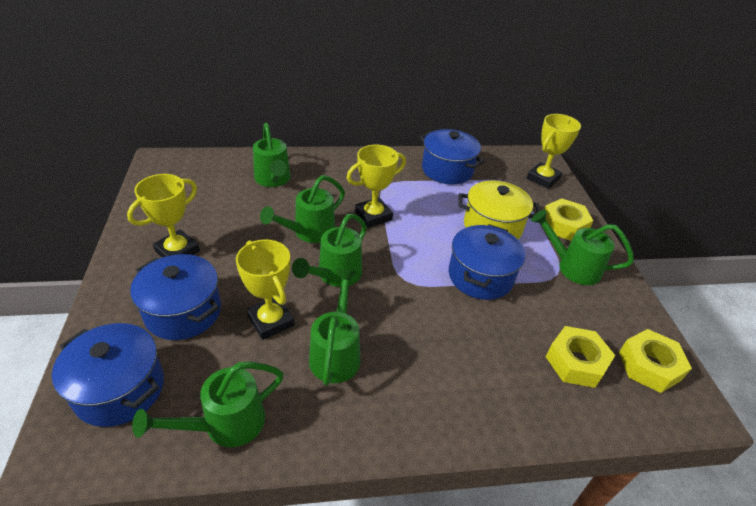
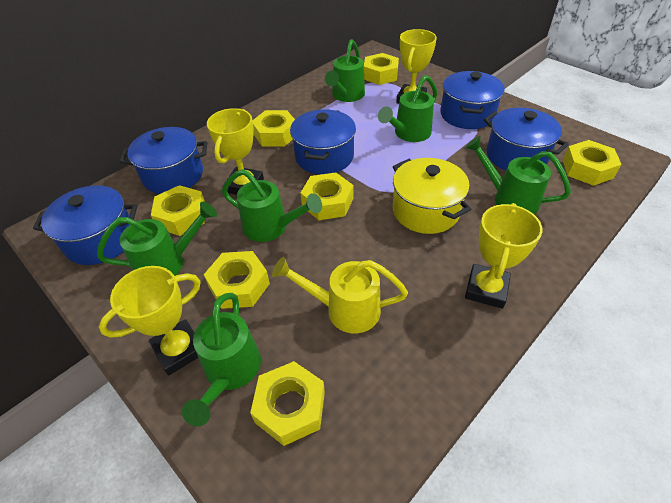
blue pot: [52,323,164,427] [130,254,221,340] [420,129,485,184] [449,224,525,300] = 4 -> [33,186,137,265] [120,127,207,194] [290,109,356,174] [440,71,505,129] [484,108,569,170] = 5
yellow nut: [544,199,593,241] [546,326,615,388] [619,329,692,393] = 3 -> [151,185,205,236] [204,251,270,309] [250,361,325,446] [252,110,295,147] [301,172,353,220] [364,53,399,85] [563,140,622,186] = 7
yellow watering can: none = 0 -> [272,257,408,333] = 1

